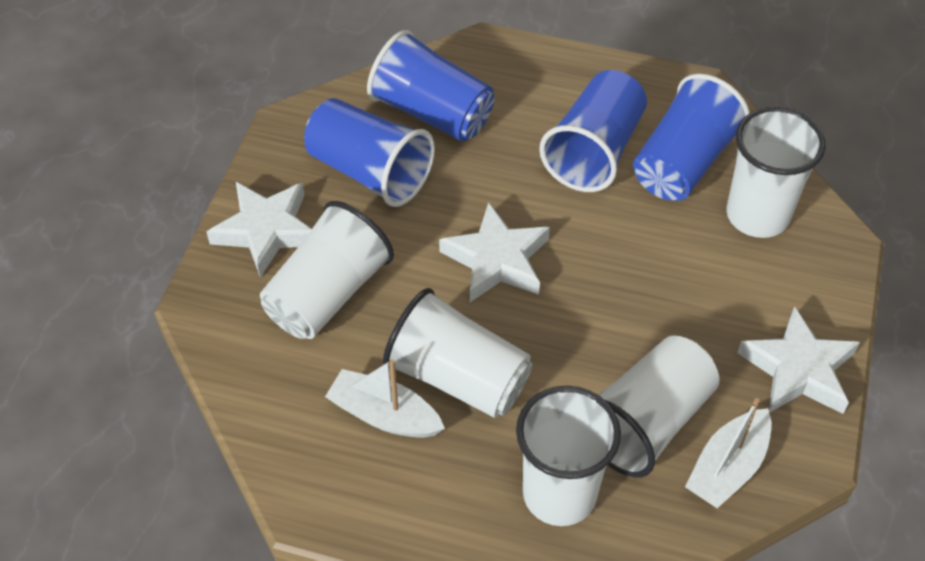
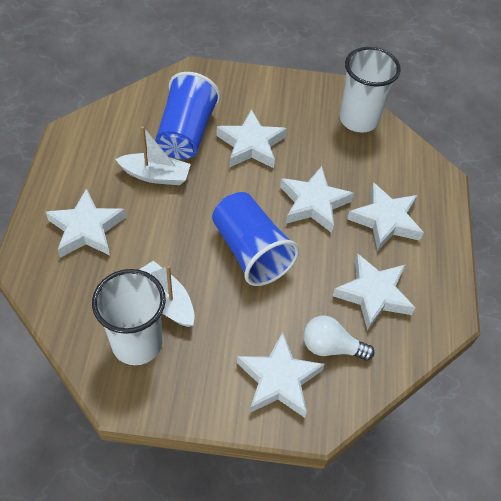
blue cup: [304,98,435,207] [367,30,494,142] [539,70,647,192] [633,74,750,201] = 4 -> [156,72,220,159] [212,192,299,286] = 2
white cup: [260,201,394,339] [383,288,532,418] [516,386,621,526] [598,336,719,478] [726,107,826,238] = 5 -> [92,269,166,365] [340,47,401,133] = 2
white light bulb: none = 0 -> [303,315,374,361] = 1
white star: [207,182,312,278] [439,202,550,302] [737,306,860,414] = 3 -> [46,188,126,258] [217,109,287,168] [237,332,325,418] [280,166,354,233] [332,253,416,331] [347,182,424,251] = 6

